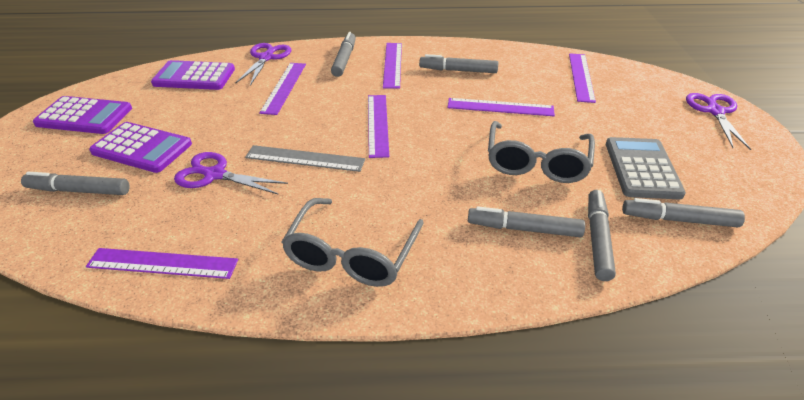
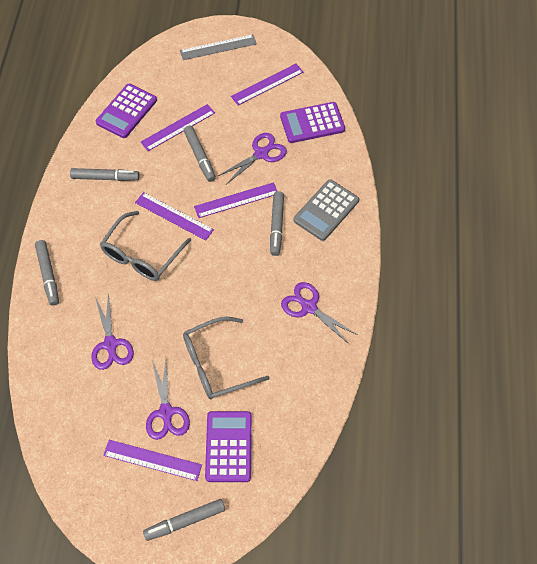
grey marker: [21,172,129,195] [331,32,356,77] [419,54,498,73] [468,206,585,237] [588,190,616,281] [622,198,745,227] = 6 -> [35,240,59,306] [70,168,140,181] [143,499,225,541] [184,126,216,182] [270,191,284,256] = 5
purple ruler: [86,248,238,279] [259,63,306,115] [368,95,389,158] [383,43,402,89] [447,98,555,116] [569,53,596,103] = 6 -> [103,440,202,481] [135,192,214,241] [141,104,215,151] [194,182,277,218] [231,64,303,106] = 5
purple scissors: [174,152,288,195] [236,43,291,86] [686,93,751,150] = 3 -> [91,293,134,370] [146,359,190,440] [218,133,287,184] [281,282,358,344] = 4

